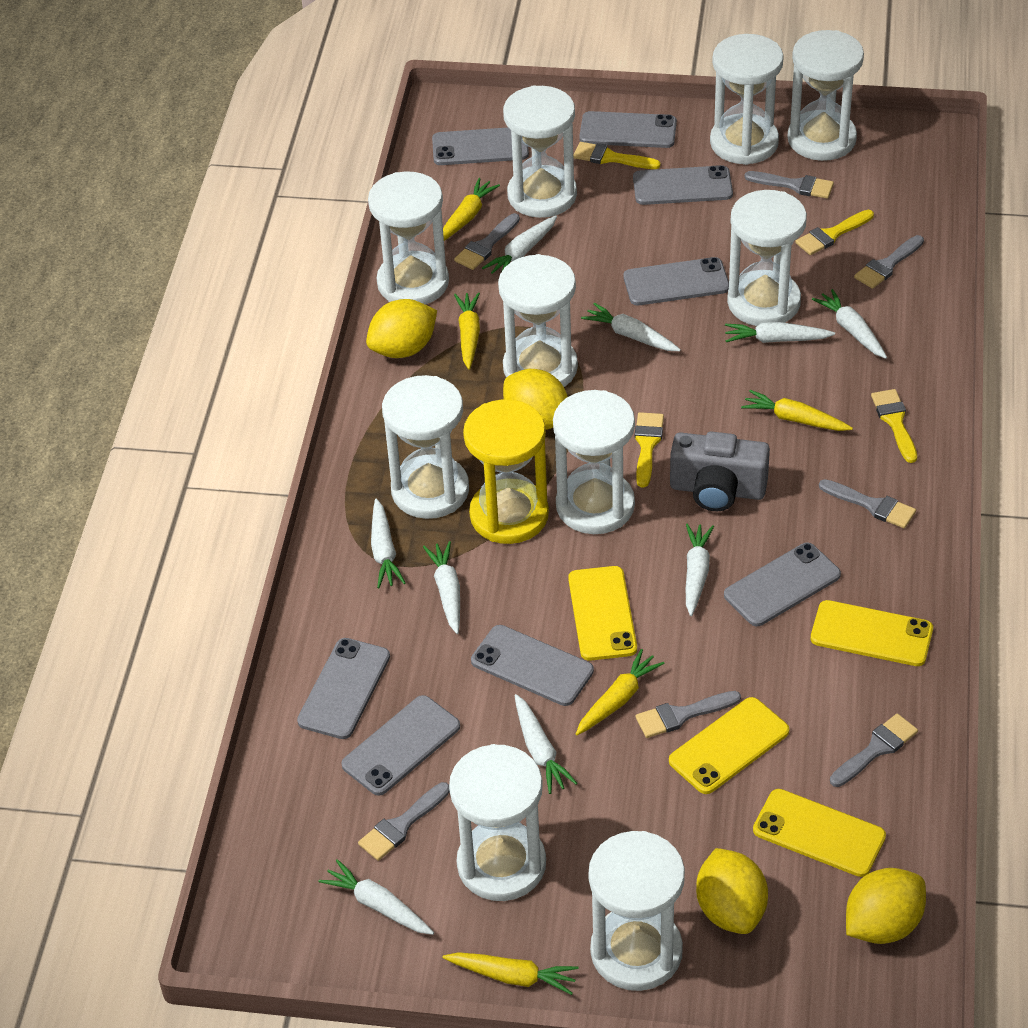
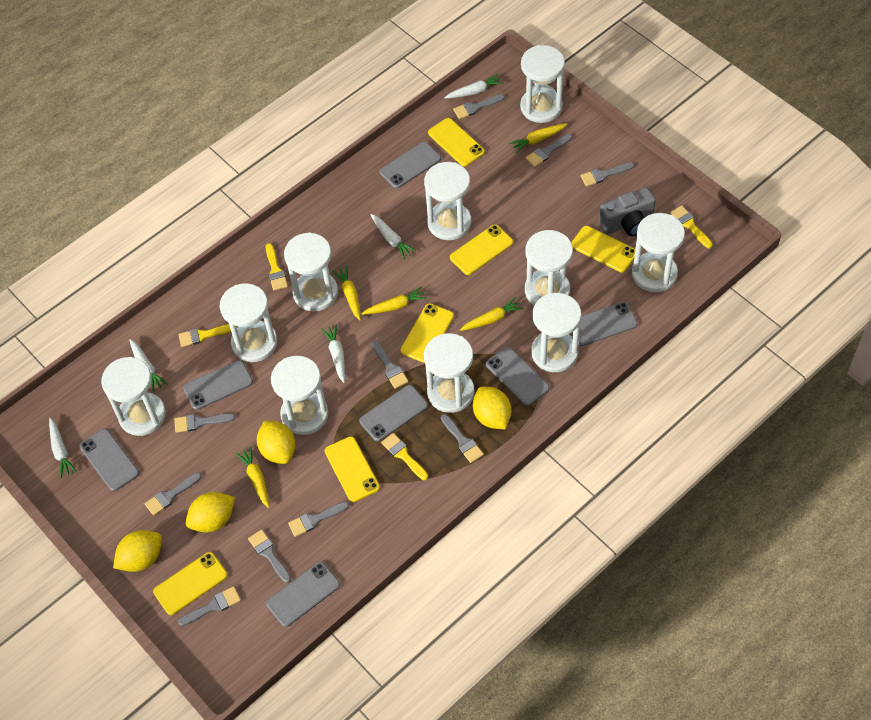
grey brush: [358,782,450,861] [454,213,520,270] [636,691,741,738] [744,171,834,199] [819,479,916,528] [830,713,918,787] [854,235,924,289] = 7 -> [145,472,201,516] [174,413,235,433] [178,586,241,626] [248,529,291,583] [288,501,349,537] [372,340,409,389] [441,414,484,463] [453,94,505,119] [526,134,572,167] [580,162,634,187] = 10
grey phone: [297,638,390,739] [341,695,460,796] [432,127,529,165] [471,625,594,706] [579,111,677,148] [624,257,729,305] [633,165,733,205] [724,543,841,626] = 8 -> [80,429,139,491] [183,360,253,410] [266,562,340,627] [359,385,428,442] [380,142,441,189] [486,347,549,406] [572,302,638,346] = 7
white carrot: [318,859,434,935] [371,499,406,588] [423,541,460,634] [482,216,557,274] [514,694,577,794] [581,303,681,351] [686,524,714,616] [725,322,835,343] [812,289,887,359] = 9 -> [49,418,77,478] [129,339,168,392] [321,324,345,383] [370,214,416,259] [444,74,504,99] = 5
yellow hourglass: [463,399,549,544] = 1 -> none = 0
yellow phone: [568,566,637,661] [669,697,789,794] [753,789,886,877] [811,600,933,666] = 4 -> [153,552,228,615] [325,436,380,502] [400,304,454,363] [428,118,485,167] [450,225,513,275] [571,226,635,272] = 6

